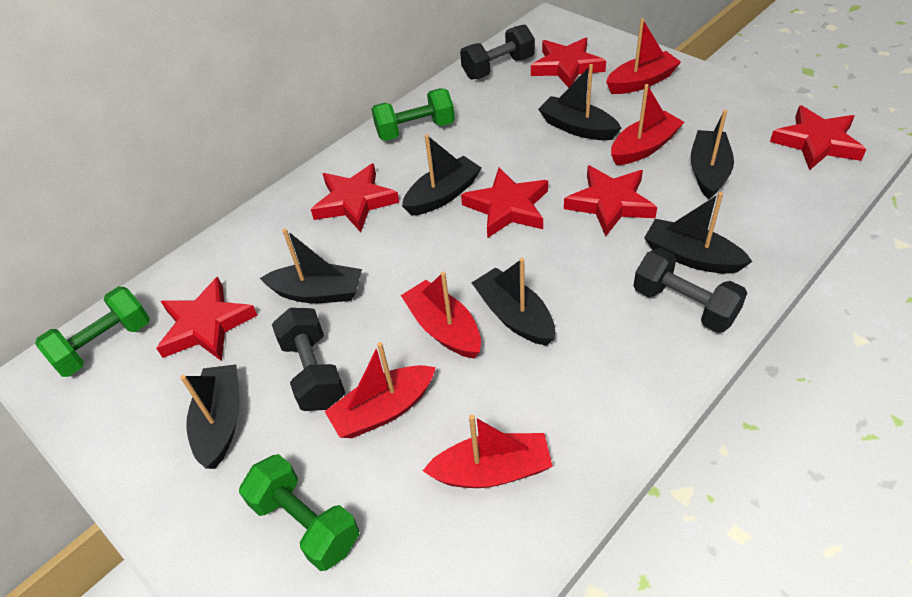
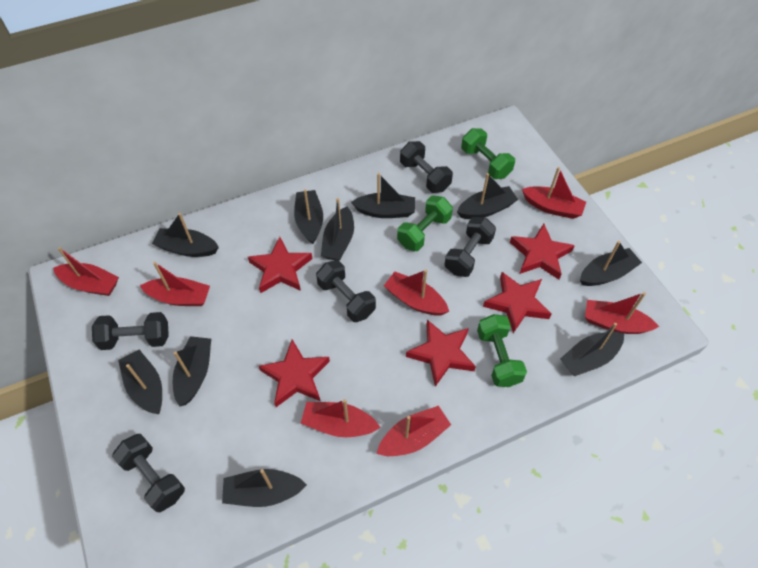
black boat: [180,364,240,469] [260,228,362,303] [402,134,481,216] [472,258,555,346] [538,64,621,140] [644,192,753,274] [690,110,734,199] = 7 -> [118,349,162,414] [152,213,219,257] [173,336,211,406] [222,469,307,507] [294,189,323,244] [321,198,354,260] [351,173,415,218] [457,173,518,219] [560,323,624,376] [580,241,642,286] = 10
black dumbbell: [272,308,345,411] [460,25,535,79] [633,248,747,333] = 3 -> [92,312,169,350] [112,434,185,512] [316,260,376,322] [400,141,453,193] [444,217,496,277] = 5
red boat: [324,342,436,438] [401,271,481,358] [423,415,553,488] [606,18,681,94] [611,84,684,165] = 5 -> [53,247,119,296] [140,262,210,306] [301,399,381,437] [377,406,451,456] [384,270,449,316] [522,167,586,219] [585,292,659,334] = 7
red star: [156,277,257,361] [311,163,399,232] [461,168,548,238] [531,38,606,88] [564,165,657,236] [770,105,866,170] = 6 -> [248,237,312,293] [259,339,330,407] [406,320,476,387] [483,272,551,333] [510,224,575,279] = 5

